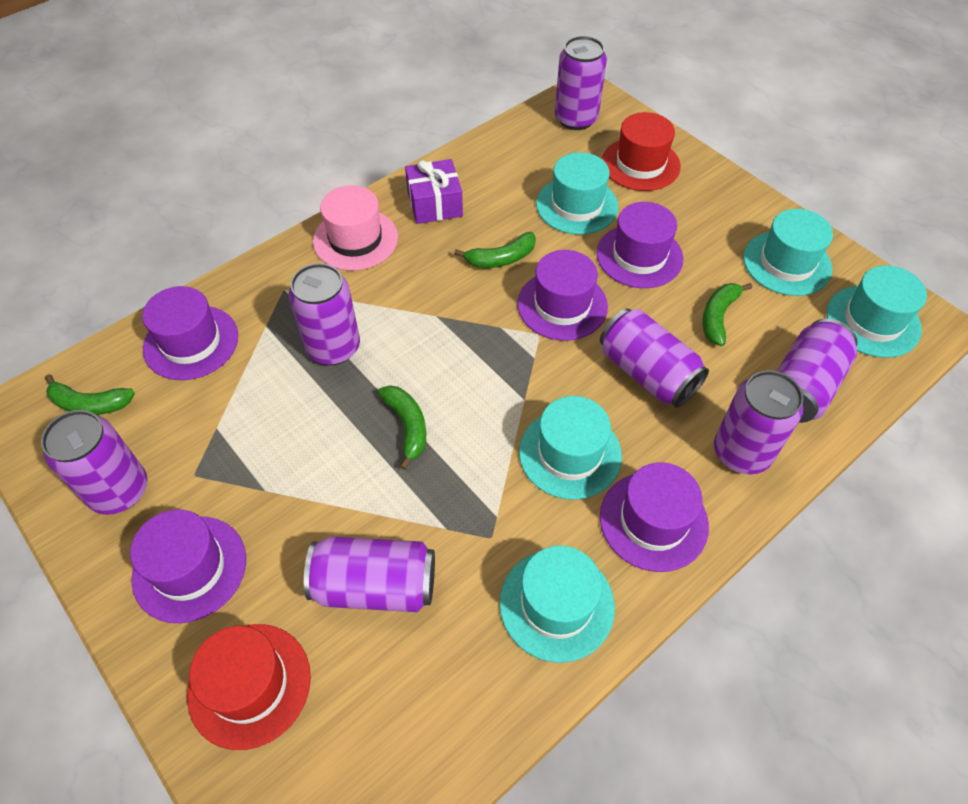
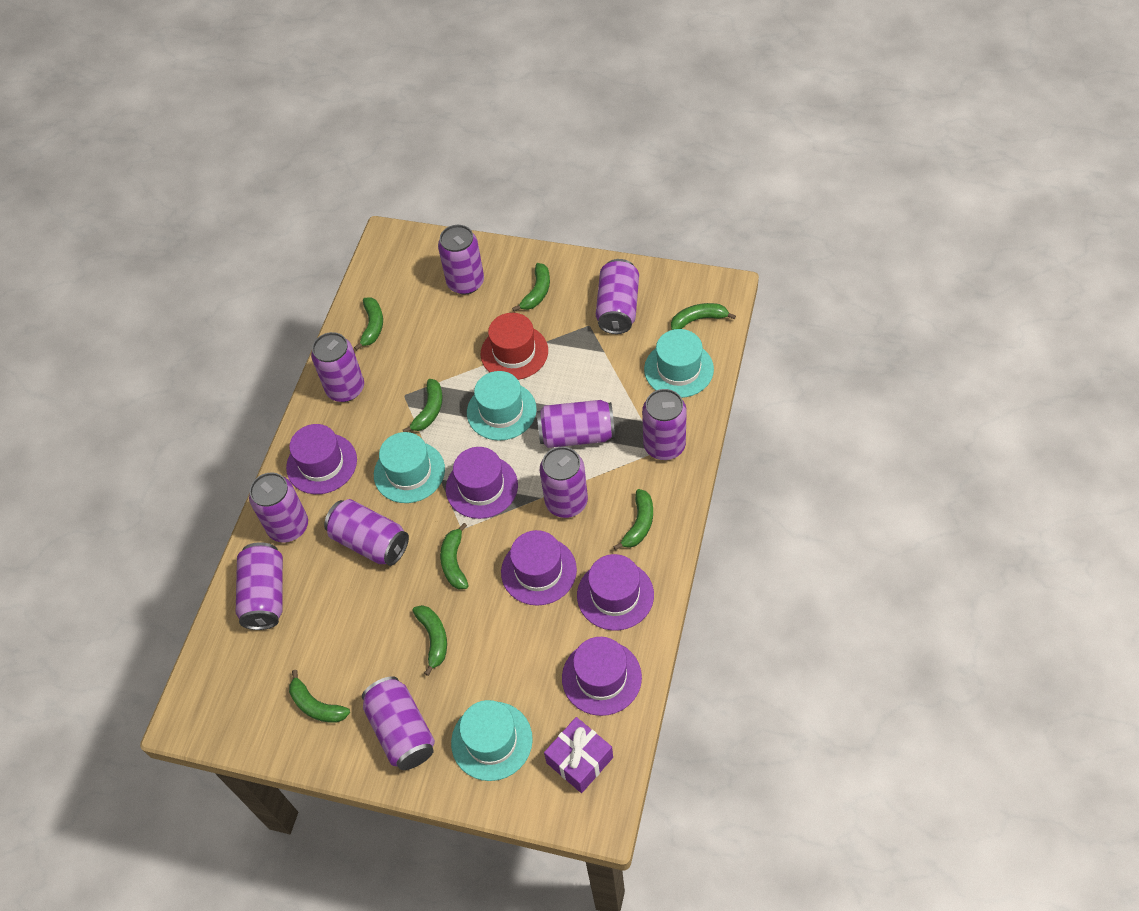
green banana: [45,374,135,415] [378,385,426,470] [454,232,536,268] [702,283,752,346] = 4 -> [289,670,350,723] [354,297,383,351] [403,379,443,432] [413,605,447,676] [440,523,469,589] [512,263,550,311] [613,489,653,550] [671,303,736,330] = 8
pink hat: [313,185,398,271] = 1 -> none = 0
purple can: [41,410,147,515] [289,263,360,365] [304,537,435,612] [555,36,607,130] [600,308,709,408] [714,370,804,474] [777,319,858,423] = 7 -> [236,542,283,630] [249,472,308,543] [311,332,364,402] [324,499,409,566] [362,676,435,770] [438,225,484,295] [537,400,615,448] [540,447,588,518] [596,259,639,334] [642,389,687,460] = 10
red hat: [187,624,311,750] [602,112,681,191] = 2 -> [481,313,548,380] = 1
turquoise hat: [500,545,615,663] [519,396,622,500] [536,152,618,235] [743,209,833,296] [826,265,927,358] = 5 -> [374,432,445,503] [451,700,533,781] [467,371,537,441] [644,329,714,398] = 4

